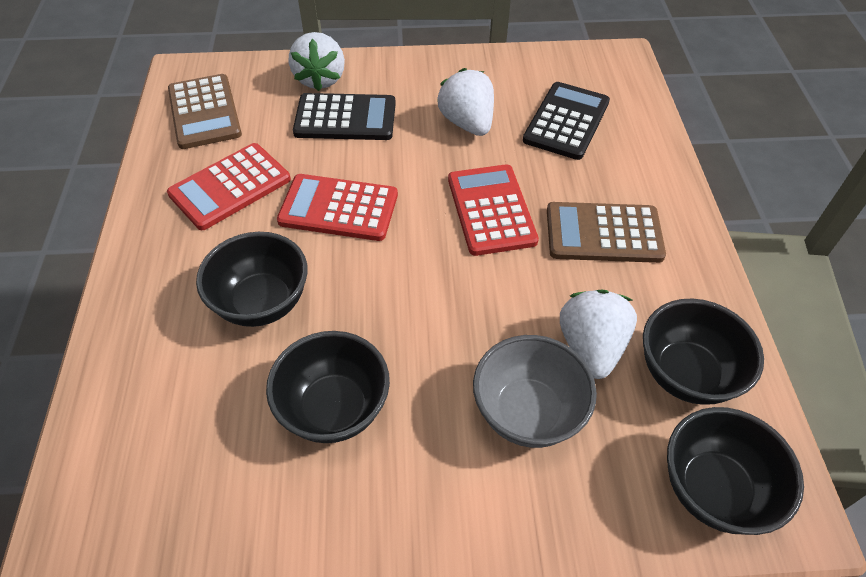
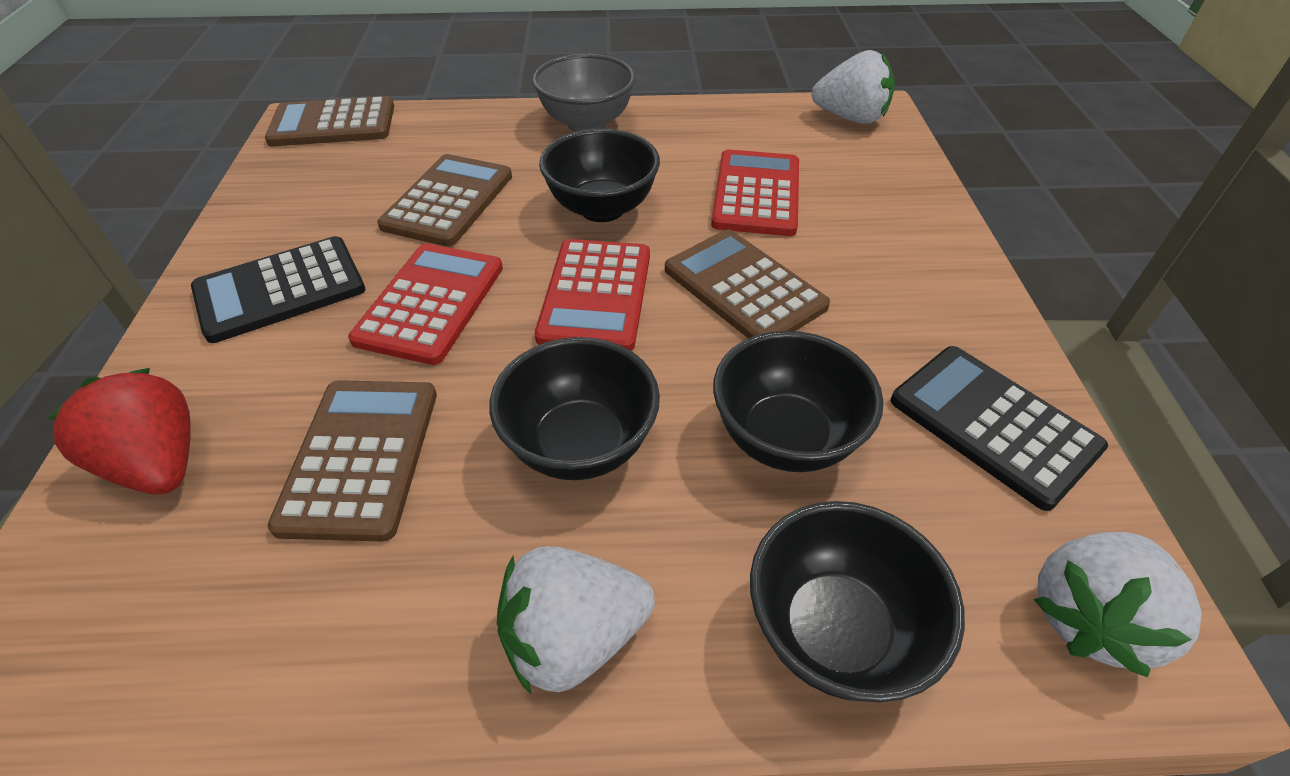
brown calculator: [168,74,242,149] [547,202,666,263] = 2 -> [265,96,394,146] [268,380,437,541] [377,154,512,247] [665,229,830,339] = 4
red strawberry: none = 0 -> [47,368,191,494] = 1

